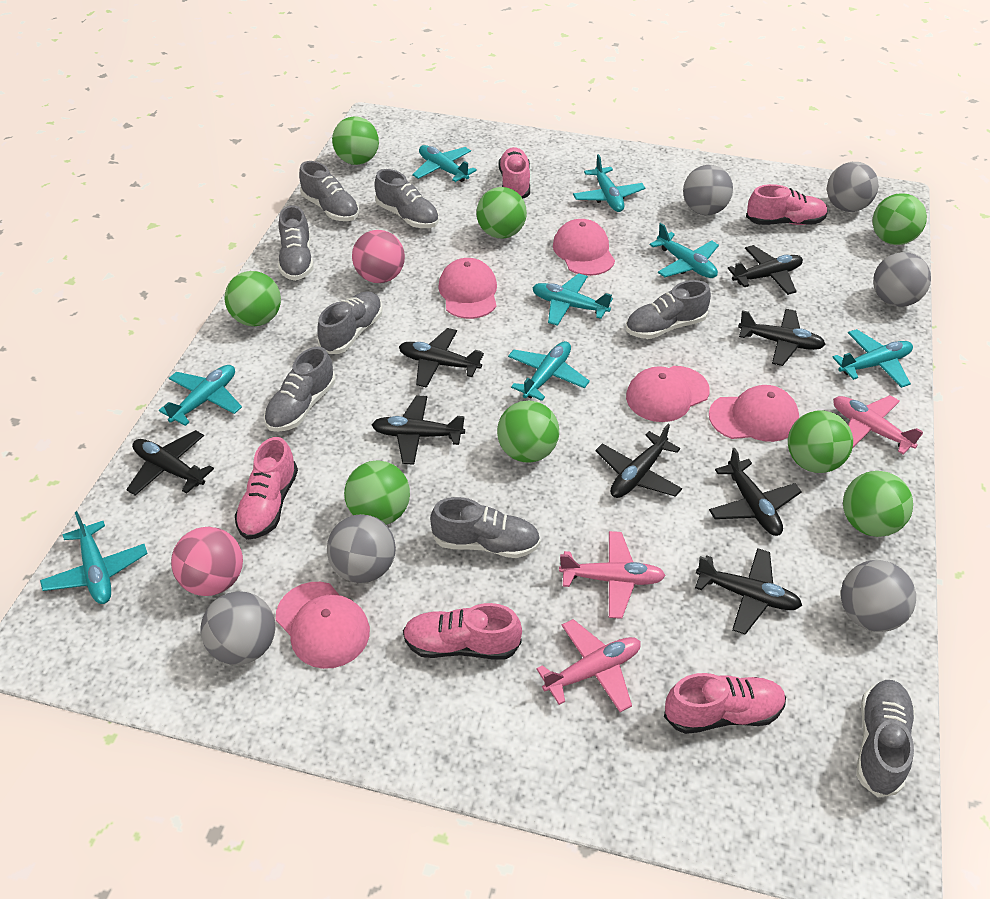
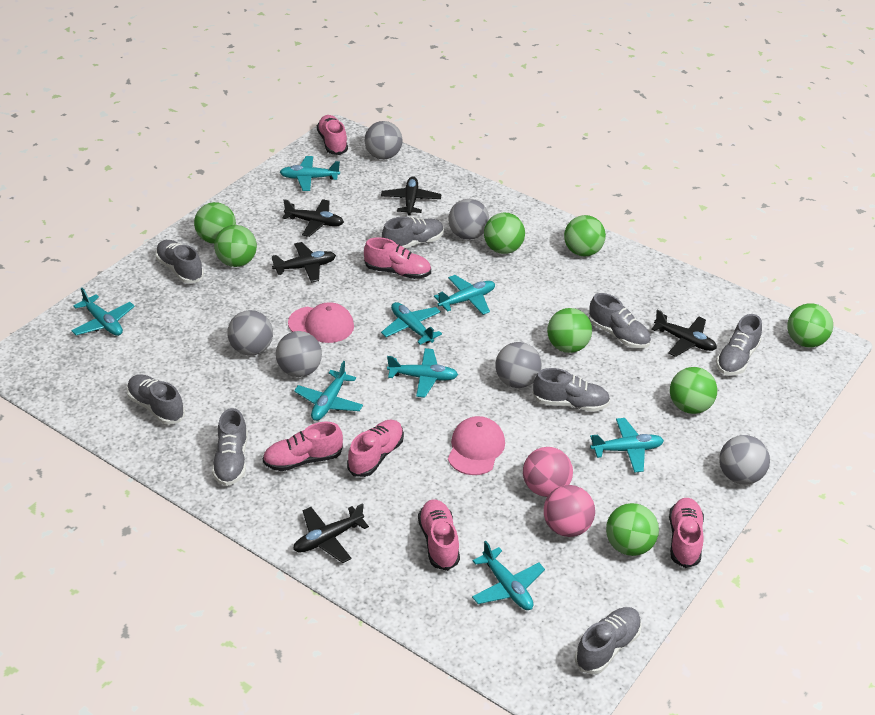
black plane: [126,430,214,496] [372,395,465,465] [399,328,484,388] [596,424,682,498] [695,548,802,635] [709,448,802,536] [727,245,803,295] [738,309,826,366] = 8 -> [272,242,336,283] [282,199,344,237] [293,503,369,563] [381,176,441,216] [651,309,717,357] = 5
pink cap: [276,582,370,669] [438,258,497,319] [553,219,615,276] [626,366,710,422] [709,385,799,442] = 5 -> [288,302,354,343] [448,416,505,475] = 2
pink plane: [536,619,641,712] [559,531,666,619] [833,395,923,454] = 3 -> none = 0
pink shoe: [235,437,298,539] [403,603,522,660] [499,147,530,199] [664,673,786,734] [746,184,828,225] = 5 -> [263,422,343,471] [317,115,348,155] [347,420,404,477] [364,237,431,279] [418,499,460,571] [669,498,704,568] = 6

